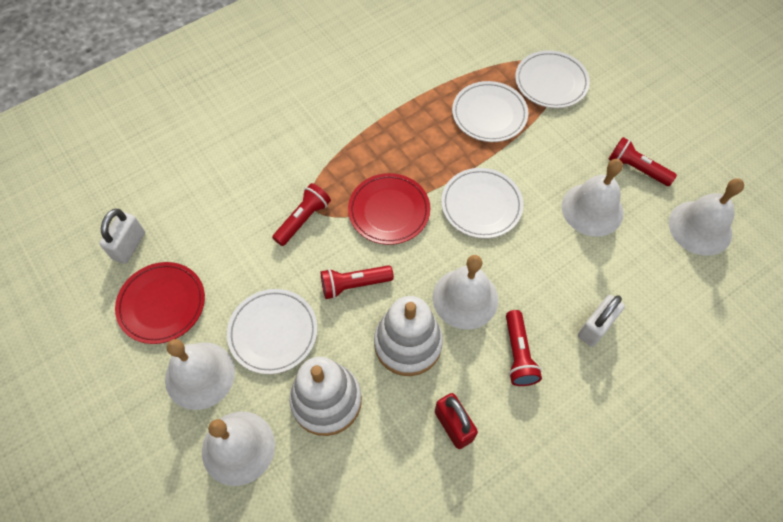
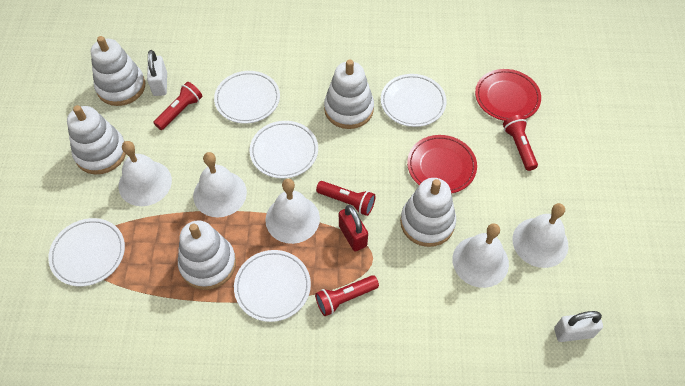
white plate: [227,289,318,374] [441,168,524,238] [452,81,528,142] [515,50,590,108] = 4 -> [48,218,125,287] [214,71,280,124] [234,250,311,322] [250,121,318,179] [381,74,447,127] = 5
white stacking toy: [289,357,362,436] [374,296,443,376] = 2 -> [67,105,126,174] [91,36,145,106] [178,220,236,290] [324,59,374,129] [400,178,456,247] = 5

